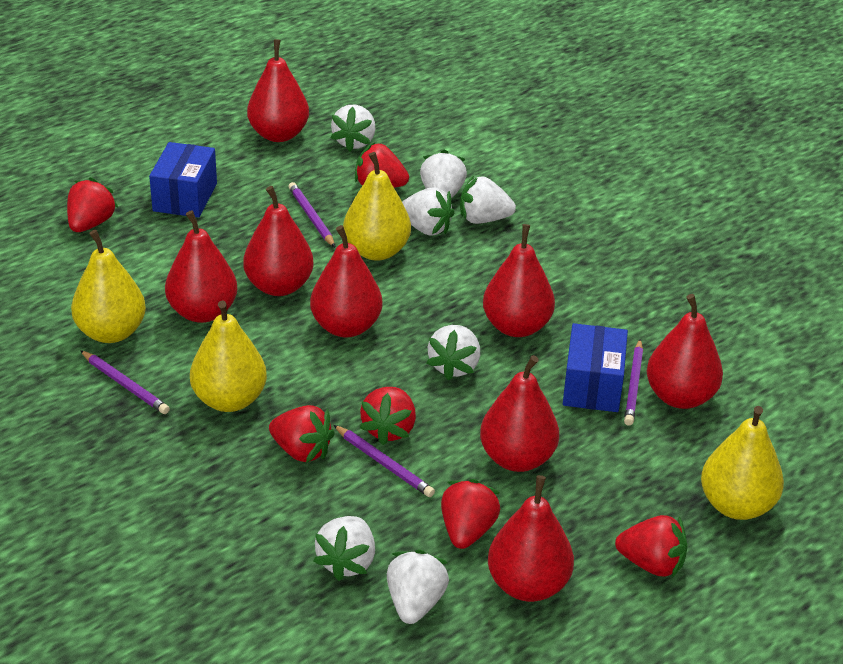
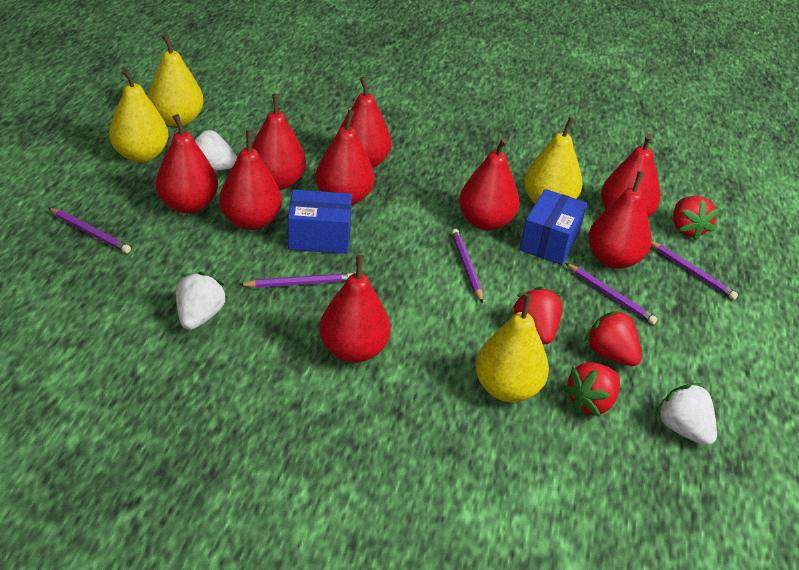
purple pencil: [80,350,170,414] [288,182,335,247] [334,425,435,497] [624,339,643,426] = 4 -> [48,208,131,253] [239,273,353,288] [451,229,483,304] [565,263,657,325] [651,241,738,300] = 5
red pear: [165,210,237,323] [243,186,314,296] [247,39,309,142] [310,225,383,337] [480,355,559,472] [483,224,555,337] [488,475,574,602] [647,294,723,409] = 8 -> [155,114,218,213] [219,130,282,230] [251,94,306,190] [315,110,375,205] [319,255,391,363] [339,77,391,168] [459,138,519,231] [588,171,652,269] [601,133,661,217] = 9
red strawberry: [67,177,118,232] [269,405,335,463] [355,143,409,188] [359,387,416,445] [441,479,500,549] [615,515,687,577] = 6 -> [512,286,562,344] [563,362,620,417] [584,310,642,366] [673,196,719,241] = 4
white strawberry: [313,516,375,581] [331,105,376,152] [387,549,449,624] [402,187,454,236] [420,149,467,199] [427,325,480,381] [460,176,516,224] = 7 -> [176,271,227,330] [194,129,237,171] [655,383,717,446] = 3

